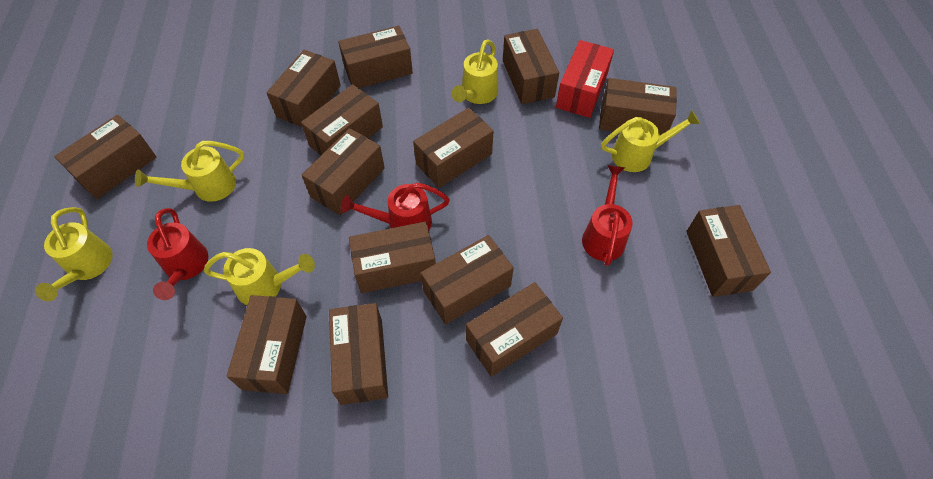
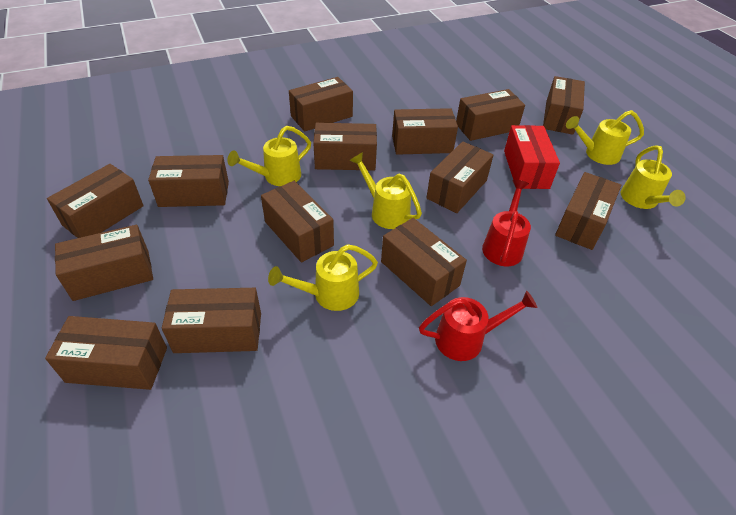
red watering can: [147,208,208,300] [341,183,450,230] [582,165,633,266] = 3 -> [419,291,537,361] [482,180,531,266] = 2

